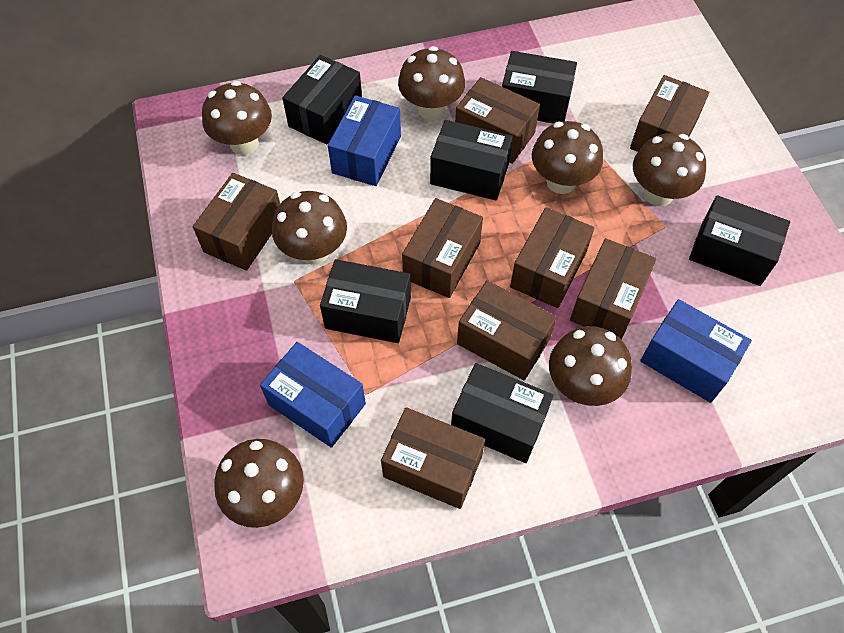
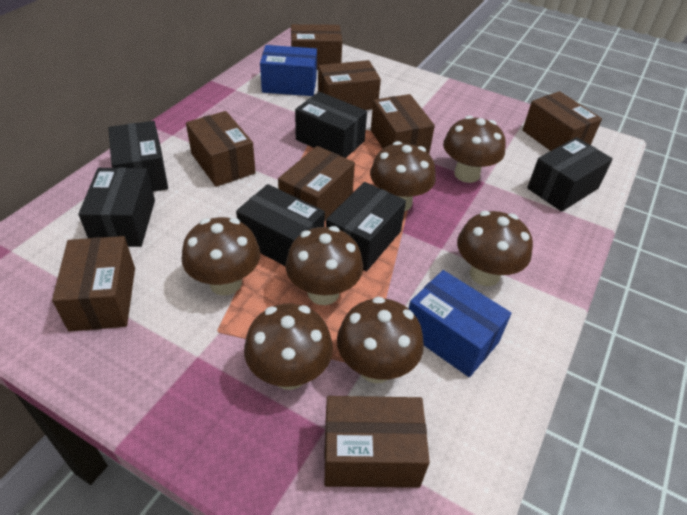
blue box: [260,342,366,448] [328,95,401,186] [640,299,752,403] = 3 -> [260,45,317,96] [409,270,512,377] = 2

